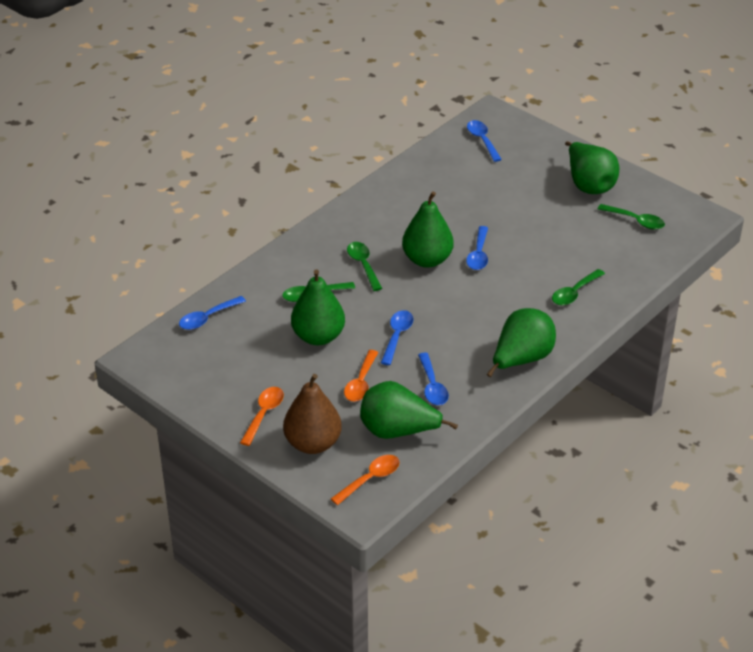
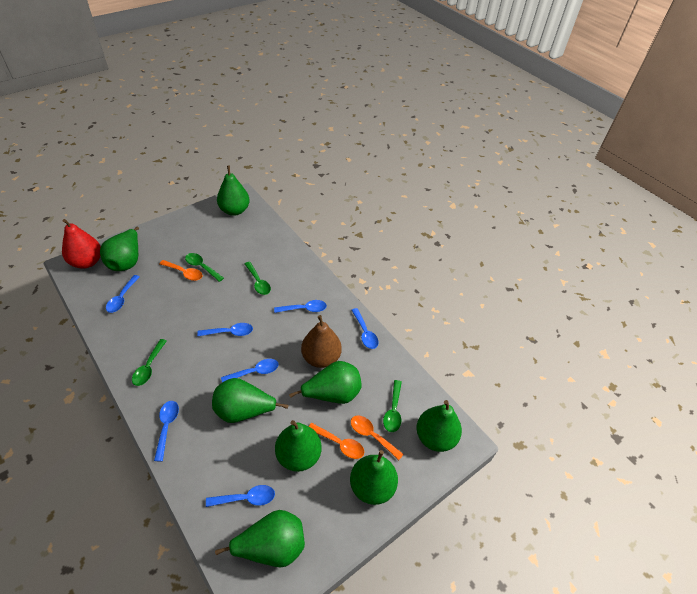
blue spoon: [179,296,246,330] [381,310,414,365] [418,353,449,405] [466,226,488,270] [467,120,502,162] = 5 -> [106,275,140,313] [154,401,179,461] [197,323,253,336] [206,485,275,507] [221,359,279,382] [274,300,327,313] [352,308,378,349] = 7
green pear: [291,269,345,345] [360,381,458,439] [402,191,454,268] [487,308,556,377] [565,141,619,194] = 5 -> [100,227,139,271] [212,378,288,423] [215,510,305,567] [217,166,250,216] [275,420,321,472] [289,361,361,404] [350,450,398,505] [417,400,462,452] = 8
red pear: none = 0 -> [62,219,101,269] = 1

